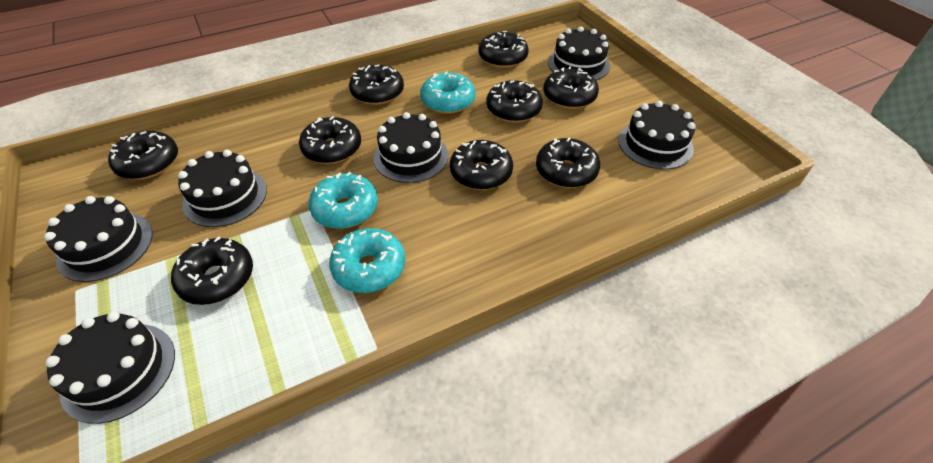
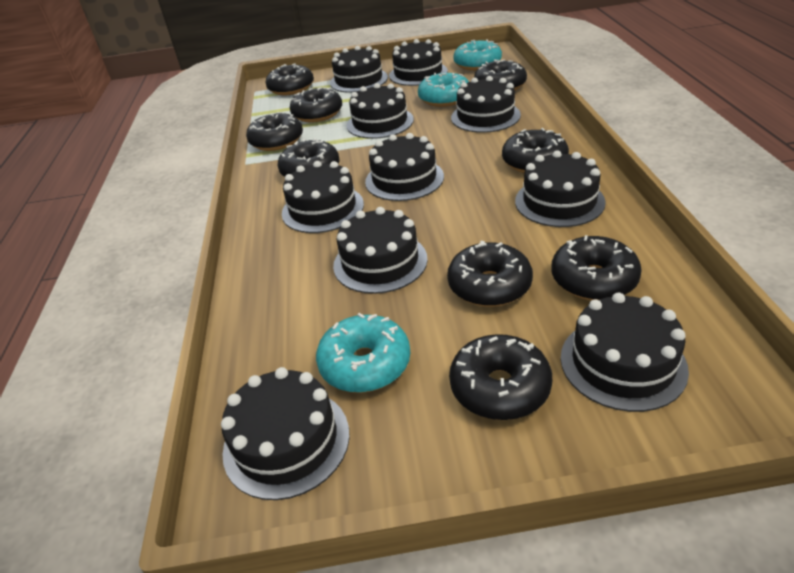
black cake: [44,196,153,282] [45,312,175,424] [178,150,267,227] [373,112,448,183] [548,26,610,80] [618,101,696,170] = 6 -> [221,367,350,500] [282,161,364,233] [330,46,388,93] [333,207,428,294] [347,83,414,139] [365,133,444,201] [389,39,448,86] [451,76,521,133] [515,150,606,227] [561,293,689,412] = 10

